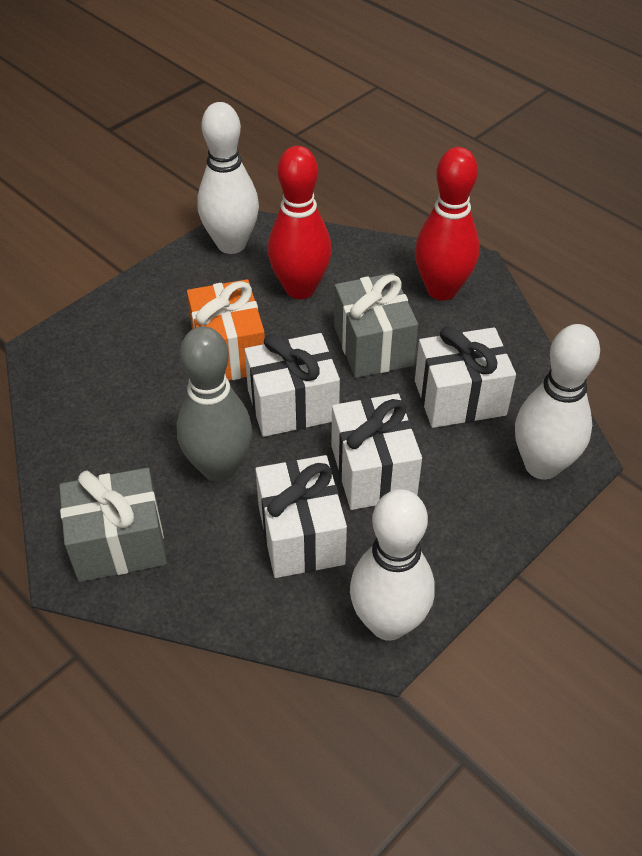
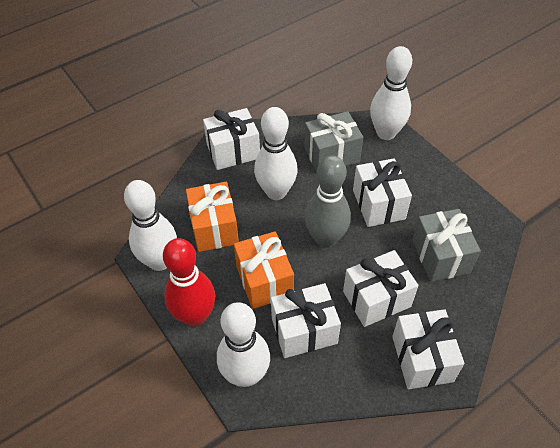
orange gift: [187,279,265,380] = 1 -> [186,182,239,252] [234,231,294,309] = 2
red bowling pin: [268,146,332,299] [415,147,479,301] = 2 -> [163,238,215,327] = 1
white bowling pin: [197,102,259,254] [350,489,435,641] [515,324,600,480] = 3 -> [124,180,177,271] [217,302,270,387] [254,107,298,200] [370,46,412,140] = 4
white gift: [244,333,340,437] [255,455,347,578] [331,394,422,510] [415,326,516,428] = 4 -> [203,108,260,170] [271,283,341,358] [343,250,419,327] [353,158,412,227] [392,309,464,389] = 5

